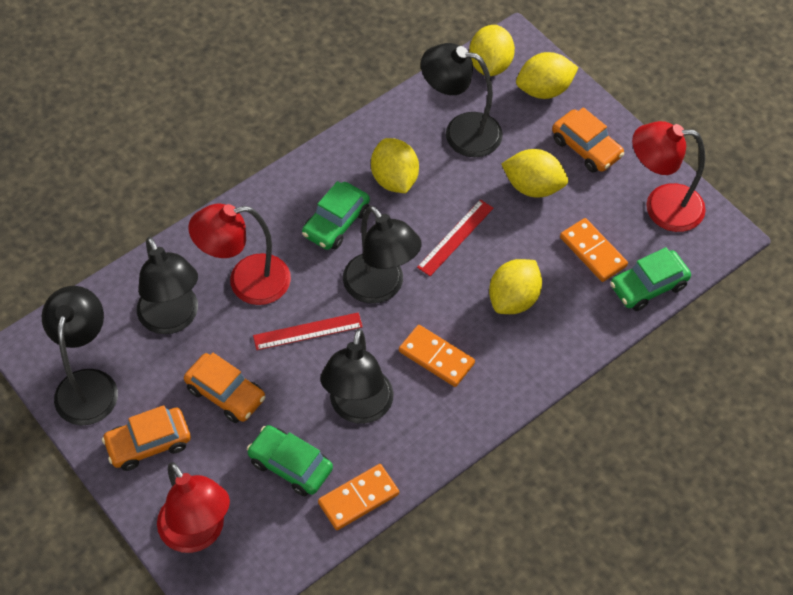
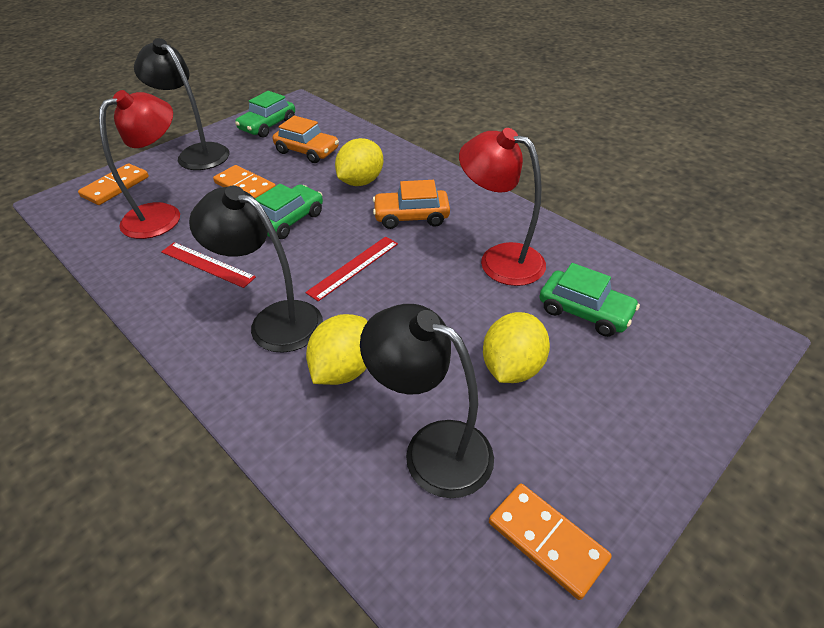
black lamp: [42,286,118,425] [137,237,198,334] [320,329,394,424] [343,205,422,304] [421,43,503,157] = 5 -> [134,38,229,170] [189,186,323,353] [360,304,494,498] = 3
orange car: [102,405,191,471] [184,353,266,423] [552,107,624,173] = 3 -> [273,116,339,163] [373,180,450,229] = 2
red lamp: [157,462,230,553] [188,204,291,305] [632,121,706,232] = 3 -> [99,90,180,239] [459,128,546,286] = 2
yellow lemon: [371,138,419,193] [469,25,515,76] [489,259,542,314] [501,149,568,198] [516,52,579,99] = 5 -> [306,314,368,385] [335,138,383,186] [483,312,550,383] = 3

